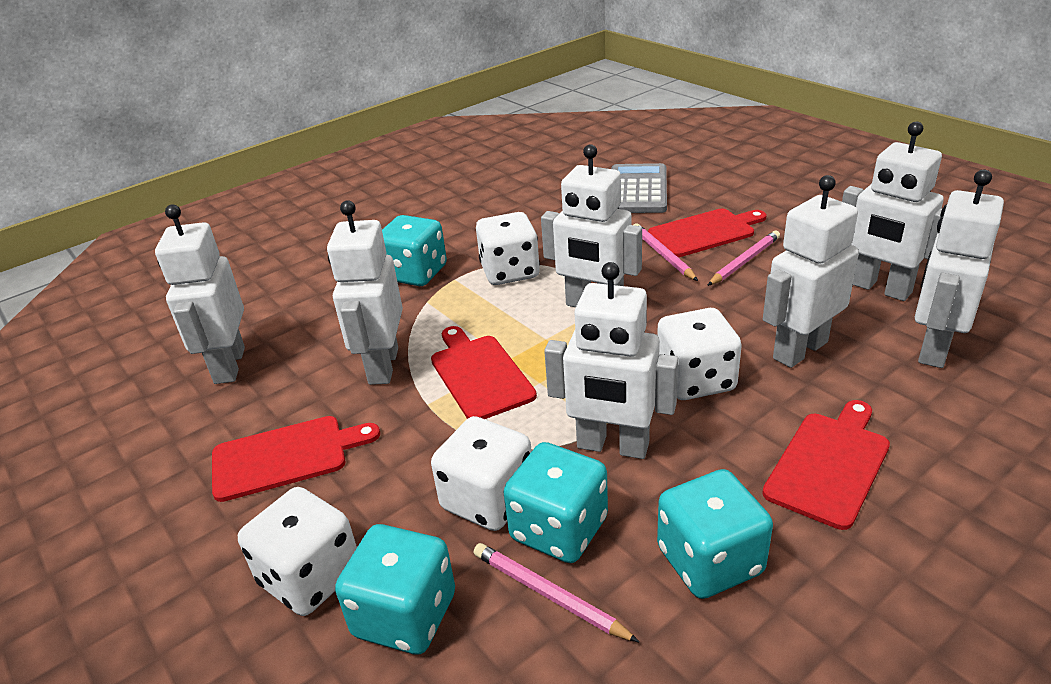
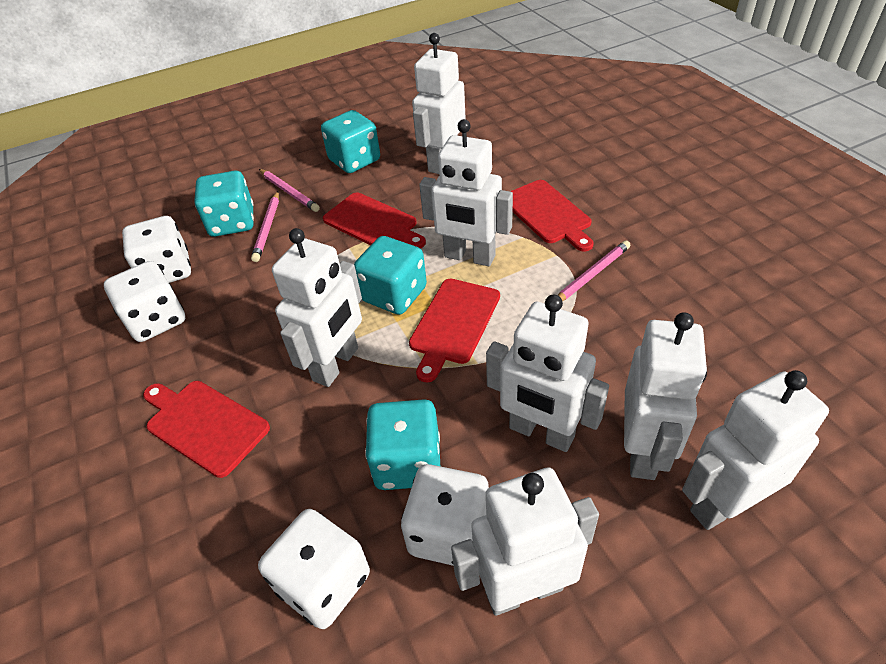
grey calculator: [611,163,667,213] = 1 -> none = 0

